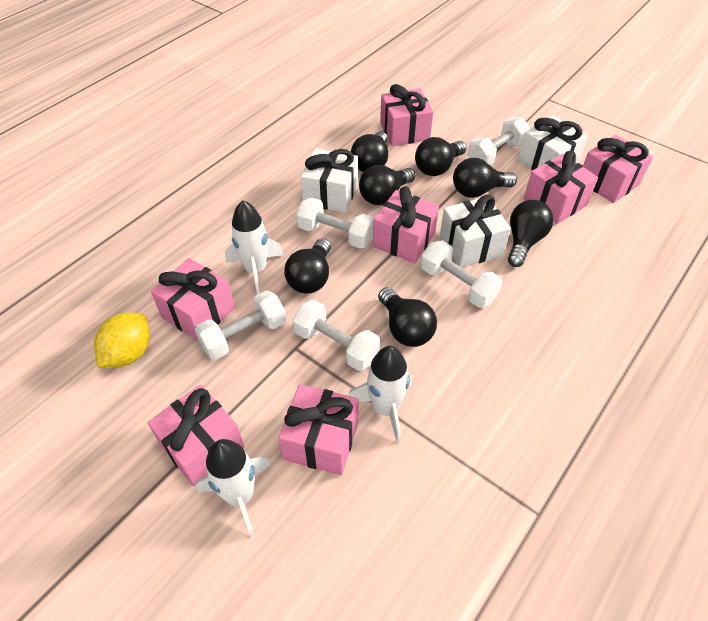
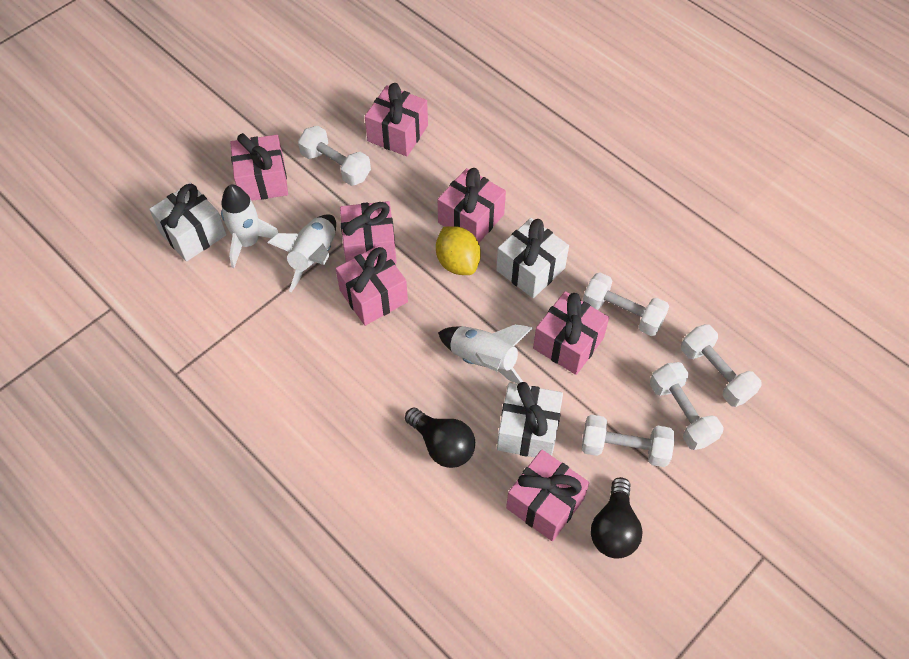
black light bulb: [284,238,331,294] [351,132,388,172] [359,165,416,205] [378,287,437,347] [415,137,467,176] [453,158,517,198] [508,200,553,267] = 7 -> [405,407,475,468] [591,477,643,558] = 2

